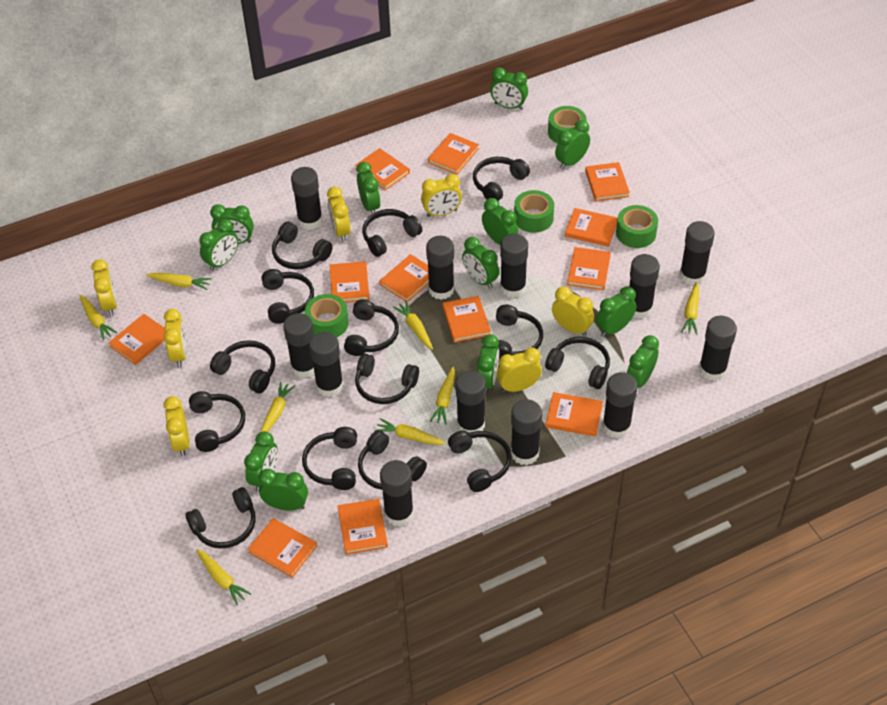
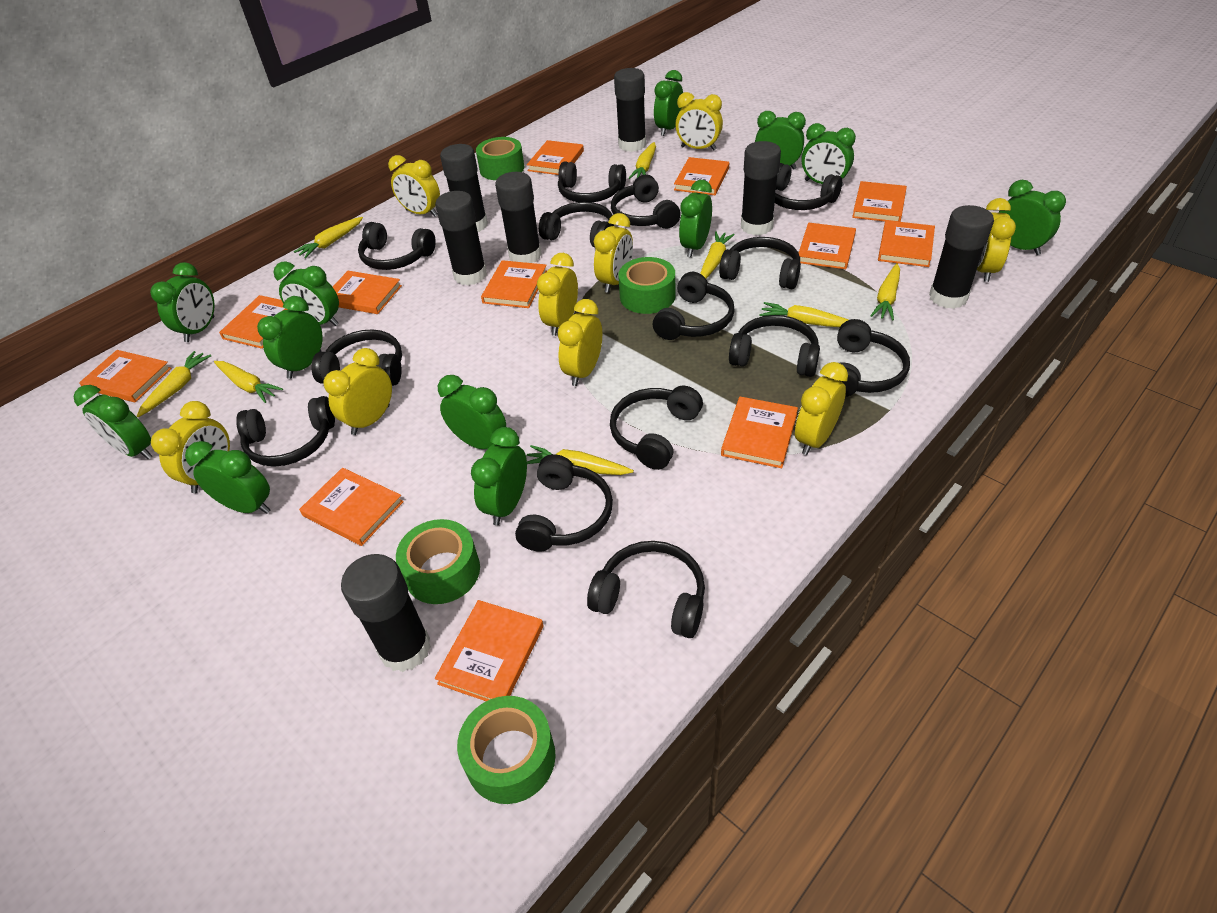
black glue stick: [283,313,315,378] [291,167,323,230] [309,332,344,397] [380,460,414,526] [426,236,455,300] [456,371,486,433] [500,234,528,298] [511,399,542,465] [602,372,638,438] [629,254,660,319] [680,221,715,285] [699,316,737,381] = 12 -> [341,554,431,672] [435,191,487,285] [440,144,488,232] [495,172,542,263] [614,68,646,152] [741,141,781,235] [929,205,994,309] = 7
yellow clock: [91,259,117,316] [163,396,190,456] [164,309,187,367] [327,187,350,242] [421,174,462,217] [496,347,542,392] [552,286,594,336] = 7 -> [151,401,230,493] [324,348,392,435] [388,155,440,217] [537,253,578,336] [557,299,602,386] [594,213,633,293] [675,92,723,151] [795,362,848,455] [977,198,1016,282] = 9

